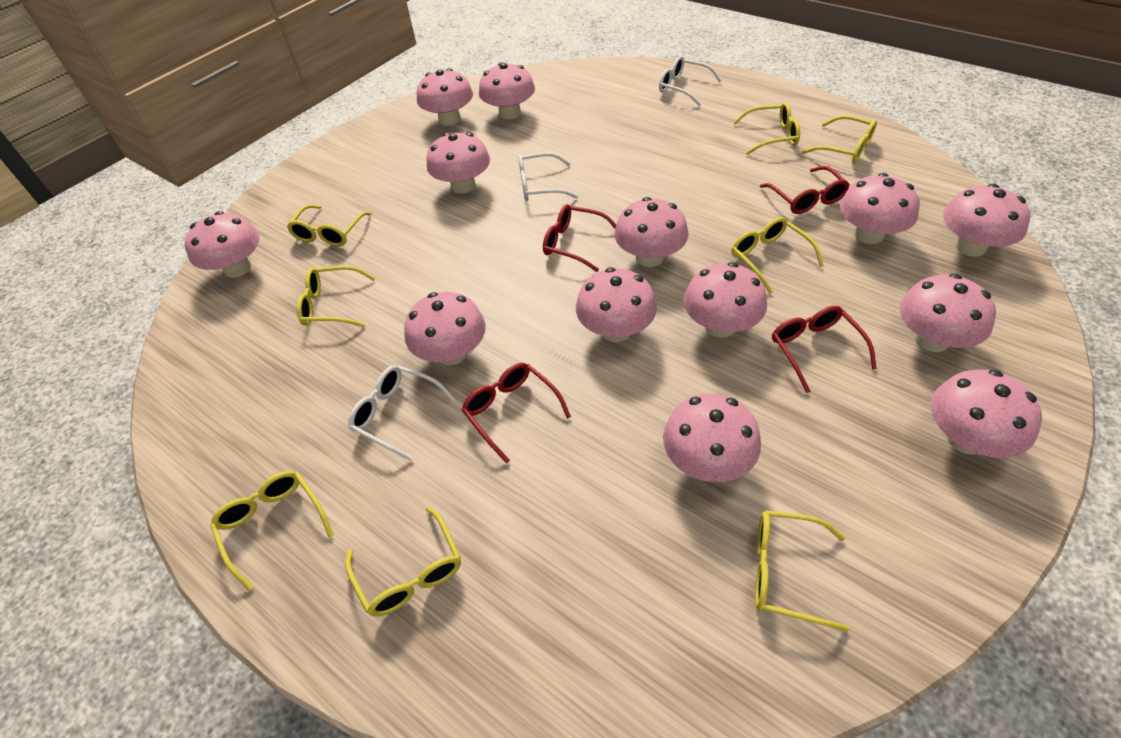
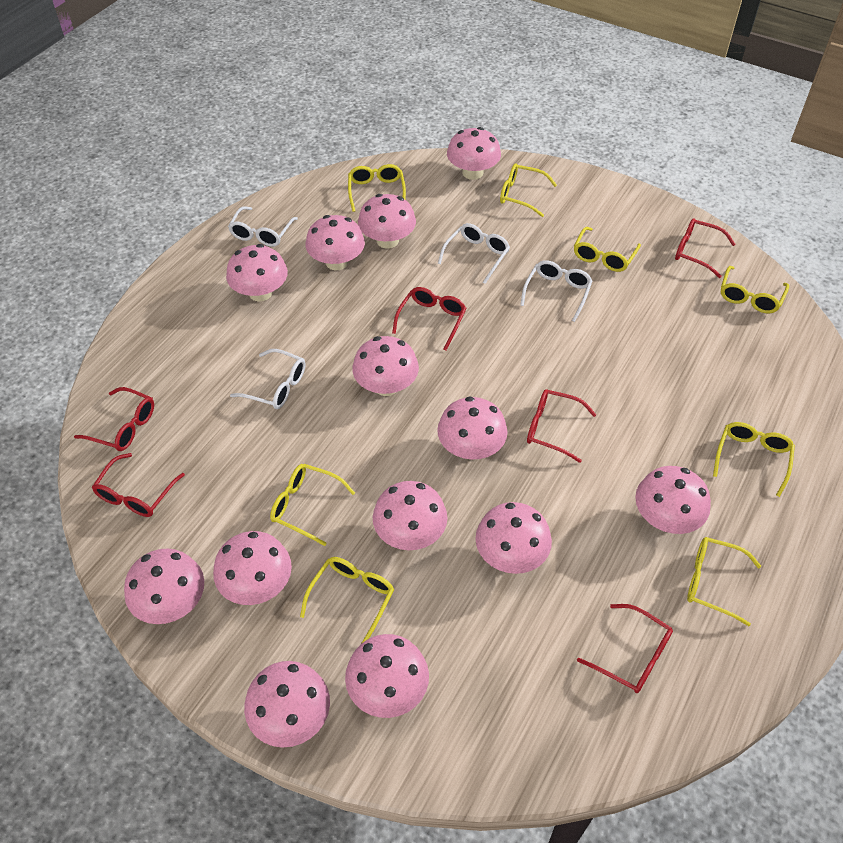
red glasses: [462,363,571,464] [543,204,616,272] [760,166,850,214] [772,306,877,393] = 4 -> [74,387,154,451] [92,453,185,517] [392,287,466,350] [527,389,596,463] [577,604,673,693] [675,218,735,278] = 6
white glasses: [348,365,456,461] [518,153,579,201] [659,56,722,106] = 3 -> [228,206,298,247] [230,349,306,409] [438,223,510,284] [520,260,592,322] = 4

